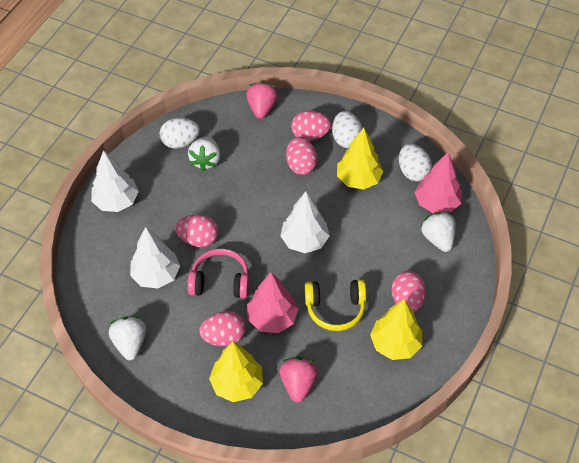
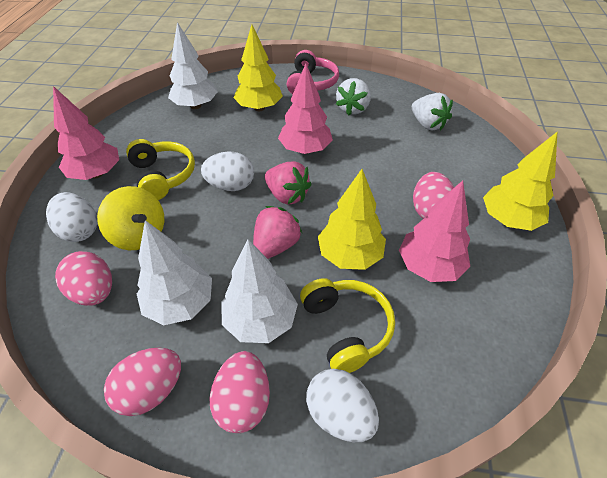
pink egg: [175,215,218,247] [199,311,246,346] [286,137,317,175] [291,111,332,141] [391,271,426,312] = 5 -> [55,251,112,306] [104,347,181,416] [210,351,270,433] [413,172,454,219] = 4
pink tree: [247,272,298,333] [415,152,462,213] = 2 -> [53,86,119,180] [278,63,333,154] [399,180,470,282] = 3
white strawberry: [109,317,146,360] [188,136,221,171] [421,212,456,252] = 3 -> [336,78,371,116] [412,93,453,131] = 2
yellow headphones: [305,279,366,331] = 1 -> [126,139,195,200] [300,278,395,373] = 2
yellow spinning top: none = 0 -> [97,186,164,250] = 1

